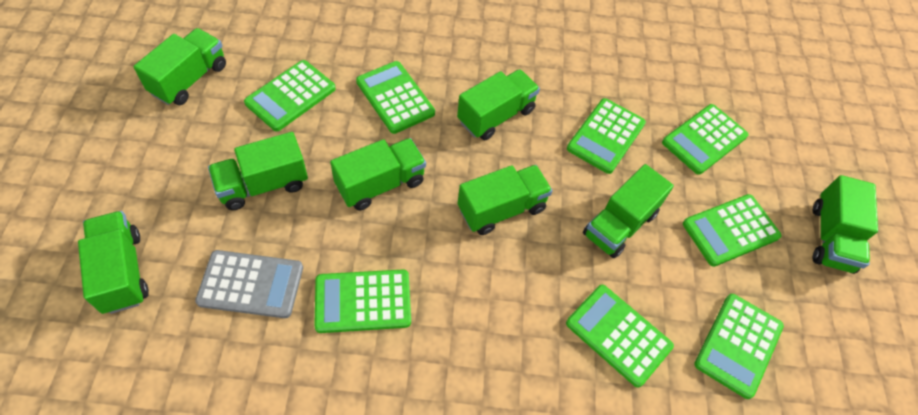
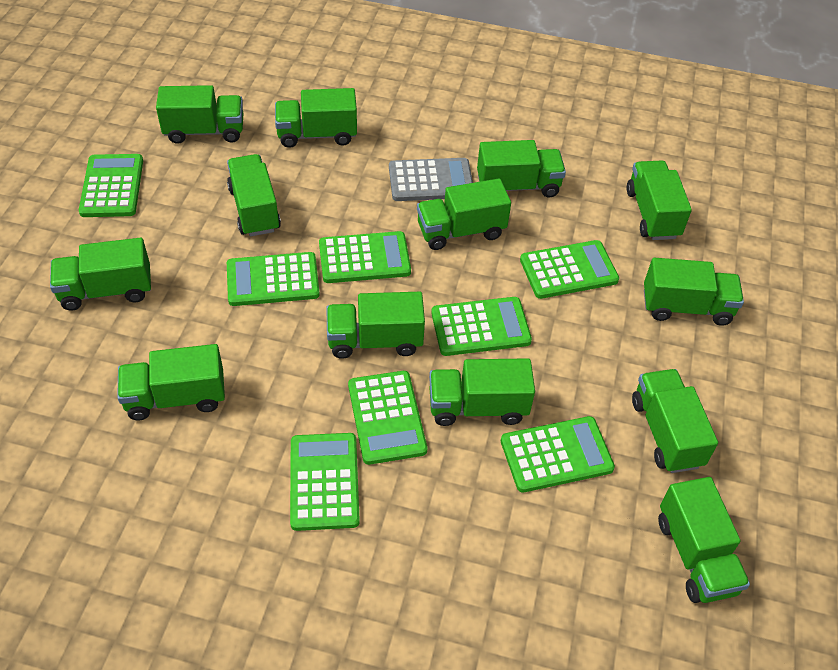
green truck: [78,211,149,314] [133,28,226,105] [208,132,308,210] [330,138,426,211] [457,69,540,140] [458,165,552,235] [583,164,674,258] [812,175,878,274] = 8 -> [50,238,151,311] [117,344,225,420] [156,85,243,144] [227,154,281,237] [275,88,357,148] [326,292,425,359] [417,179,511,250] [429,358,535,426] [477,140,566,198] [626,160,692,240] [632,369,718,473] [644,258,744,326] [658,477,750,603] = 13

